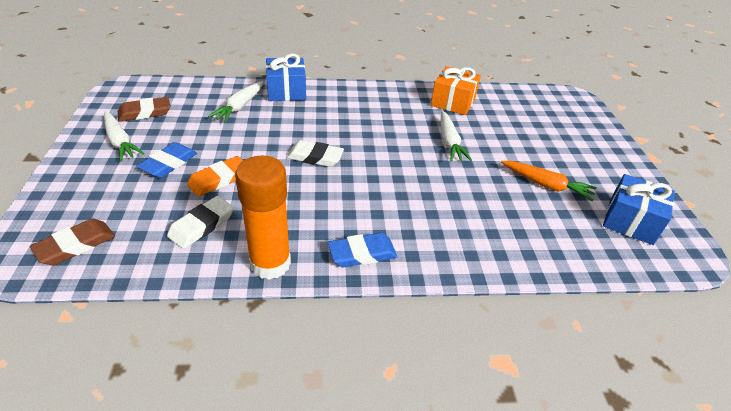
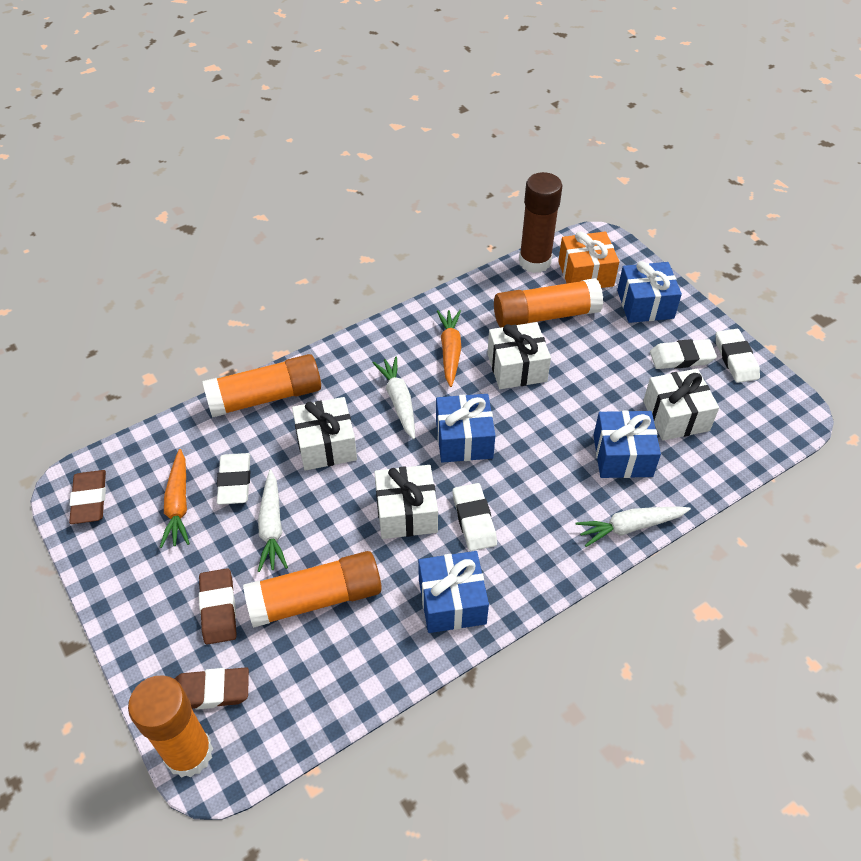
blue eraser: [136,142,197,178] [328,233,398,267] = 2 -> none = 0
blue gift: [266,54,306,101] [603,174,675,245] = 2 -> [418,551,489,633] [436,394,495,463] [593,410,661,478] [617,261,682,323] = 4
brown eraser: [30,219,115,265] [118,97,170,122] = 2 -> [69,470,106,524] [174,667,249,710] [199,568,237,645] = 3
brown glue stick: none = 0 -> [519,172,562,273] = 1
orange carrot: [501,161,597,201] = 1 -> [160,449,190,548] [437,310,461,387] = 2
orange eraser: [187,156,243,197] = 1 -> none = 0
orange glue stick: [235,156,291,280] = 1 -> [128,675,213,778] [202,354,321,418] [243,551,382,628] [494,278,603,328] = 4
white eraser: [167,196,234,249] [286,140,344,167] = 2 -> [217,453,250,505] [453,483,497,551] [650,339,717,369] [716,329,760,383] = 4
white gift: none = 0 -> [292,397,357,471] [374,465,438,539] [487,322,551,389] [643,369,719,440] = 4

